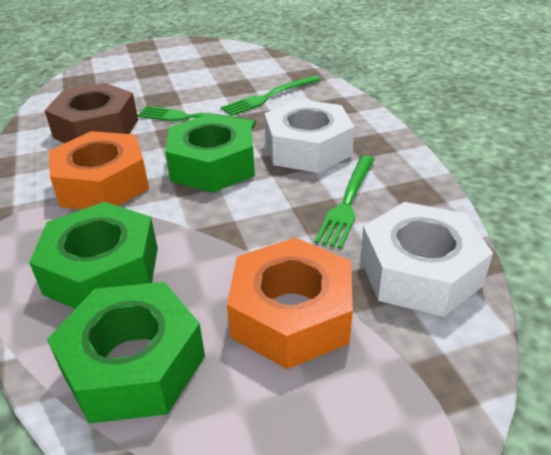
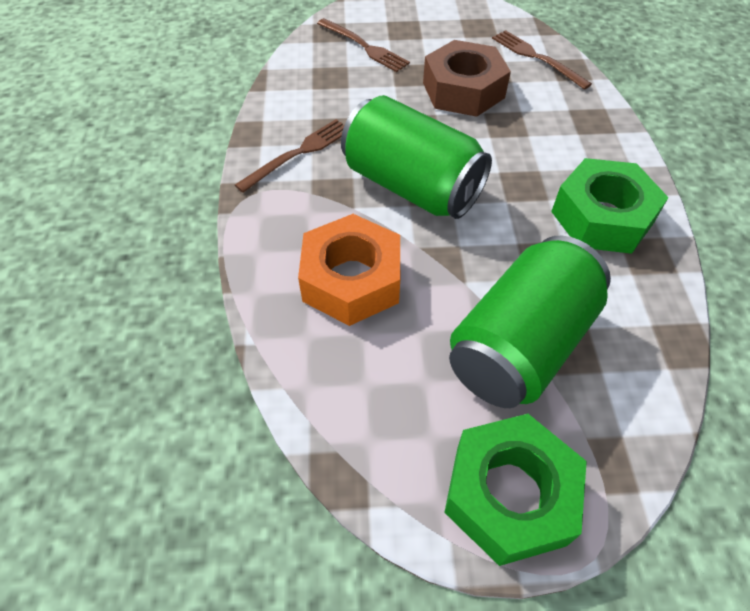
brown fork: none = 0 -> [235,119,344,193] [317,18,410,72] [492,30,592,90] = 3
green can: none = 0 -> [341,95,492,219] [449,236,611,408] = 2
green fork: [137,106,256,128] [221,75,321,116] [314,155,374,249] = 3 -> none = 0
green nut: [29,202,158,309] [47,282,205,424] [165,114,255,193] = 3 -> [444,414,587,566] [551,158,669,254] = 2
orange nut: [49,131,149,209] [227,237,353,369] = 2 -> [298,214,400,326] = 1
white nut: [264,99,354,173] [360,202,493,317] = 2 -> none = 0

